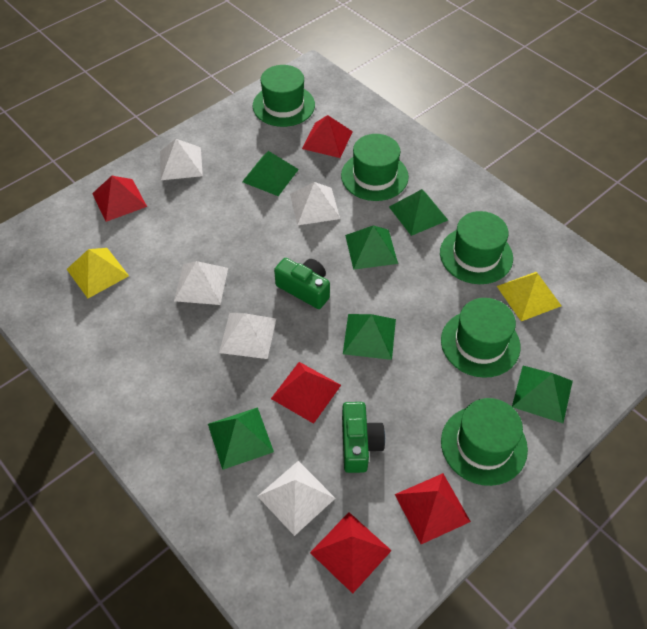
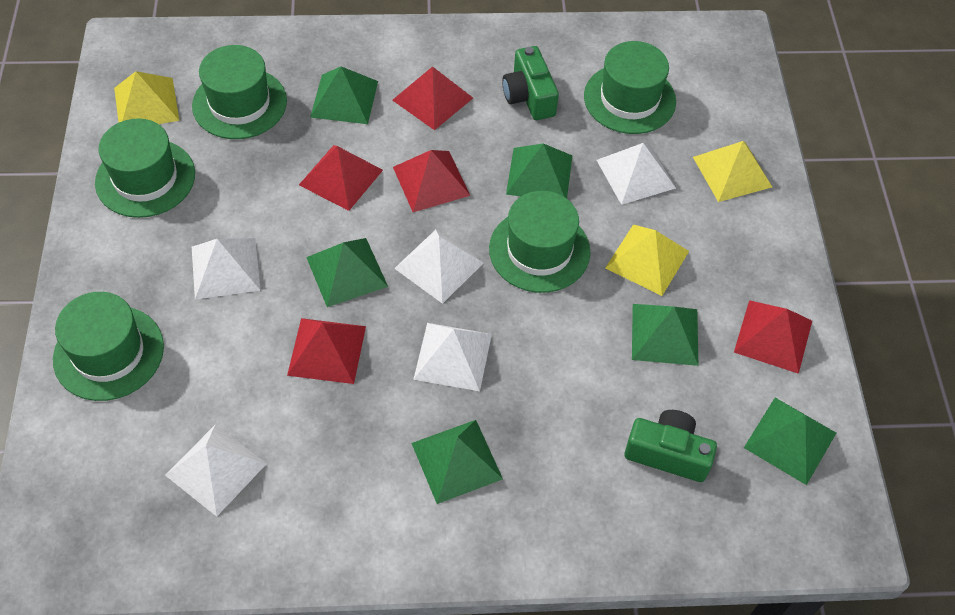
yellow pyramid: [67,248,129,298] [497,272,562,321] = 2 -> [114,71,179,124] [605,225,689,296] [693,141,772,202] = 3

